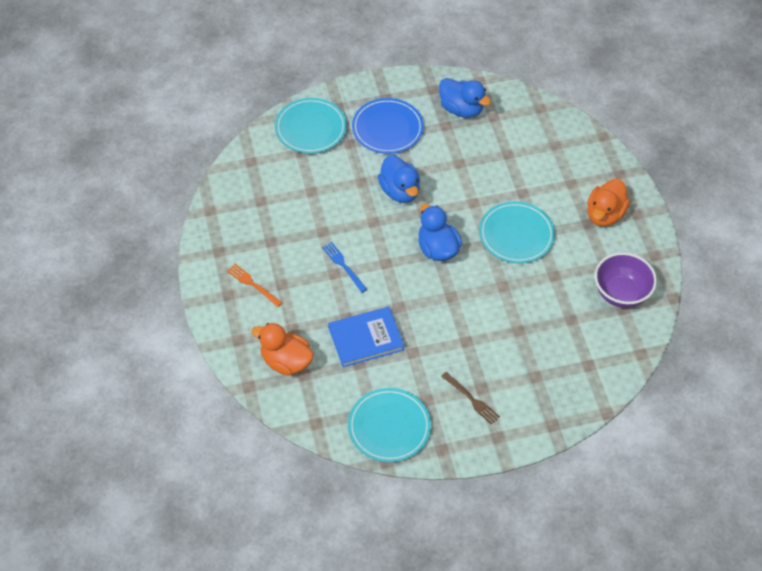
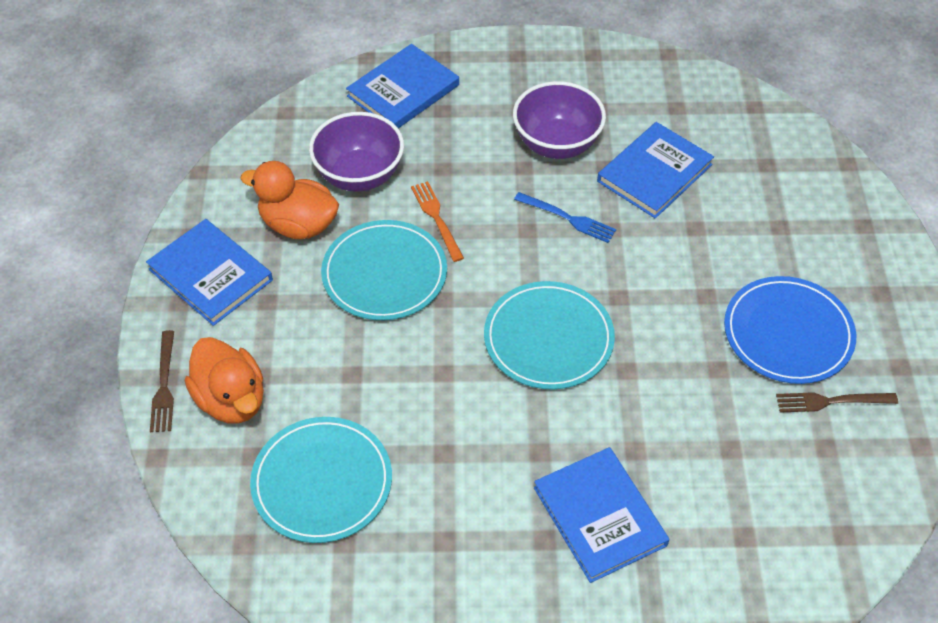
blue book: [328,307,405,367] = 1 -> [146,219,273,326] [346,44,459,128] [534,447,669,583] [597,122,714,218] = 4
blue duck: [378,155,420,203] [418,203,462,261] [439,78,491,118] = 3 -> none = 0
brown fork: [441,372,500,425] = 1 -> [150,330,174,432] [776,392,898,412] = 2
purple bowl: [595,252,657,308] = 1 -> [309,112,404,192] [513,81,606,159] = 2

